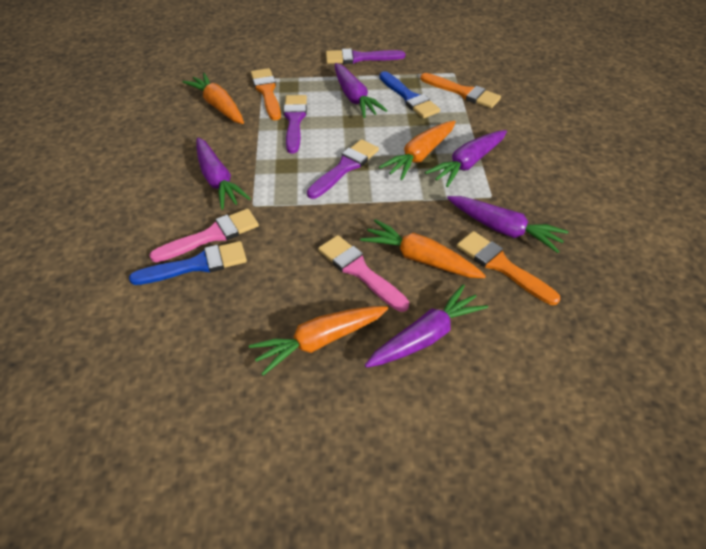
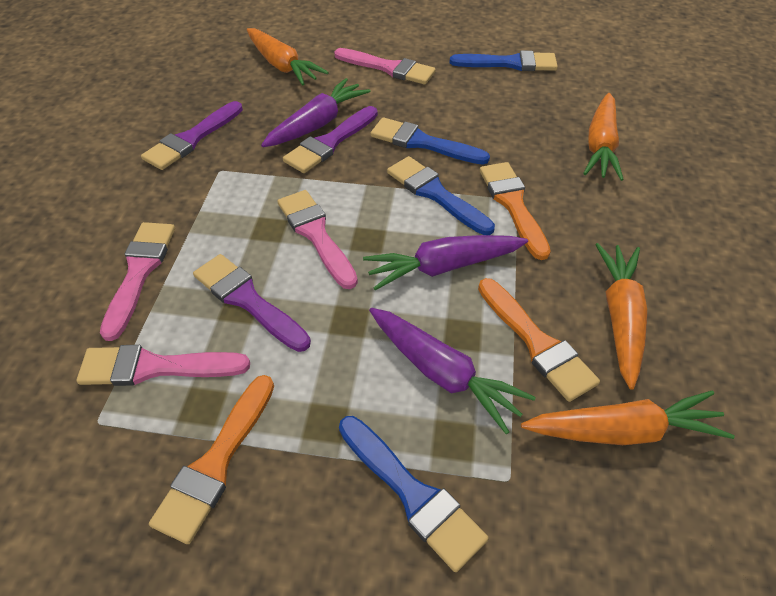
blue brush: [129,241,247,285] [379,71,440,118] = 2 -> [339,416,489,572] [370,117,490,165] [387,156,495,235] [450,50,558,71] = 4
pink brush: [149,209,259,262] [318,235,409,312] = 2 -> [76,345,250,386] [100,222,175,341] [277,190,358,289] [334,48,436,85] = 4
purple carrot: [196,138,251,210] [335,63,388,118] [365,284,488,368] [425,130,507,187] [447,196,568,253] = 5 -> [261,78,371,147] [363,235,528,290] [369,308,536,434] = 3

